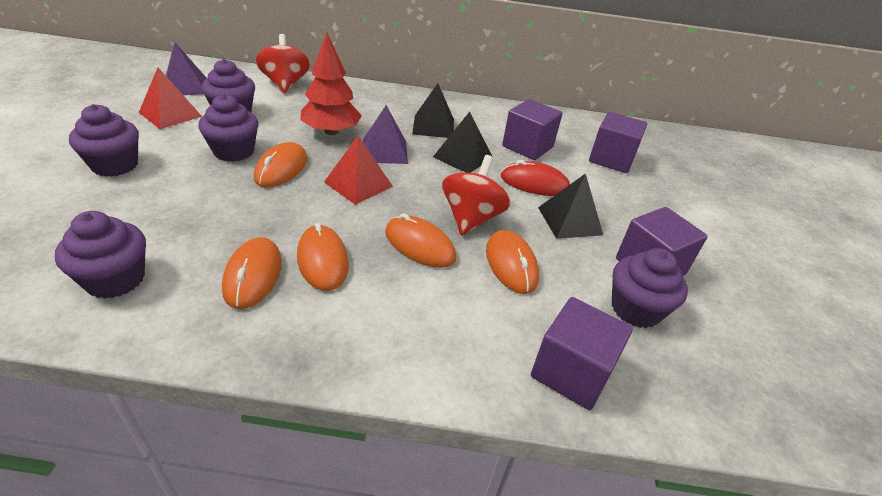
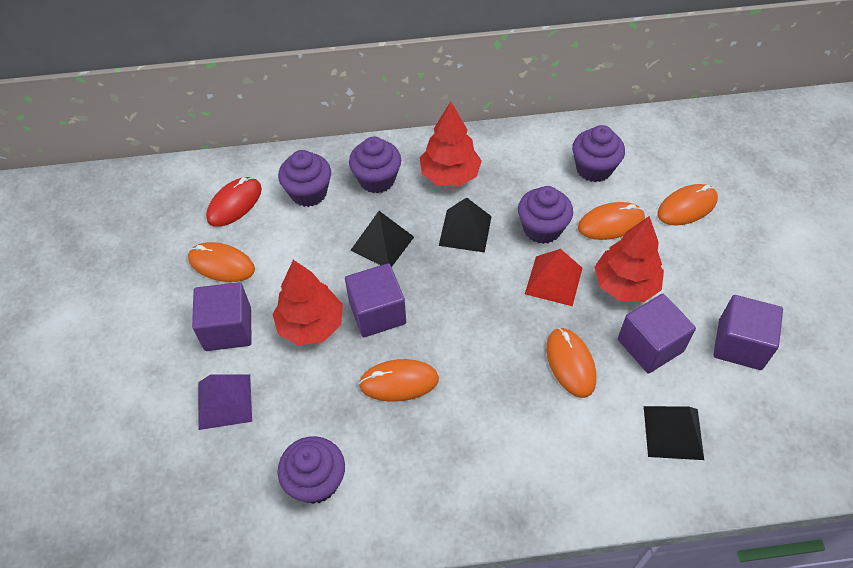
purple pyramid: [166,42,207,95] [363,105,408,164] = 2 -> [198,374,252,430] = 1
red pyramid: [139,68,202,129] [324,136,393,205] = 2 -> [525,249,582,306] = 1
red spinning top: [256,34,310,93] [442,155,511,236] = 2 -> none = 0
red tree: [301,32,362,135] = 1 -> [272,260,343,346] [420,101,481,187] [594,216,664,302] = 3

